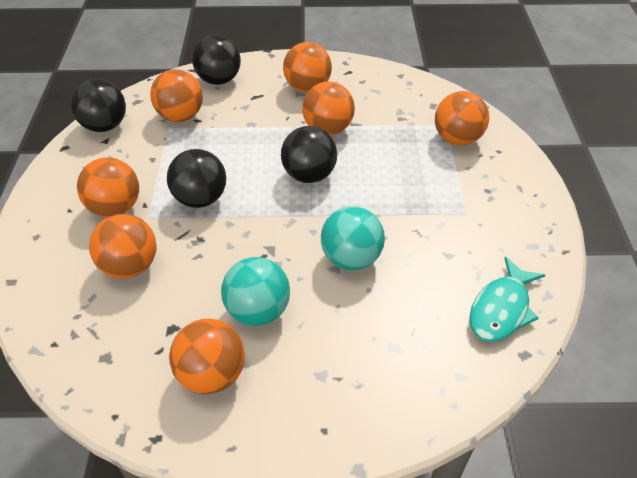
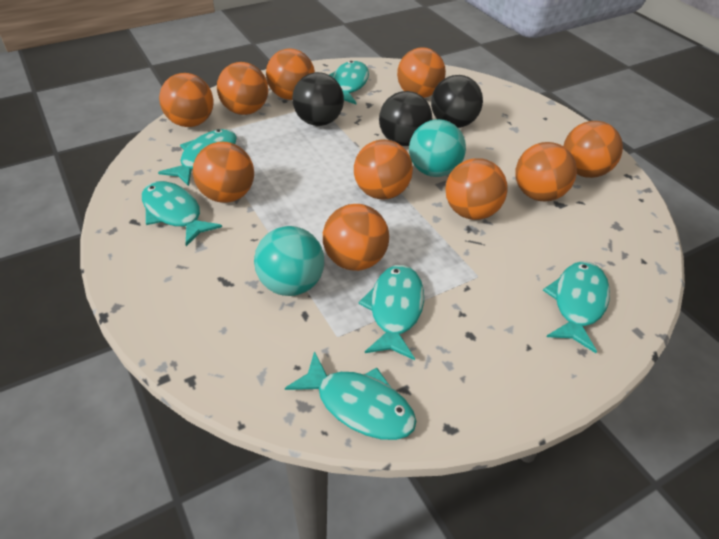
black ball: [71,79,126,132] [167,149,226,208] [192,35,241,85] [281,126,337,183] = 4 -> [292,72,344,126] [379,91,432,146] [431,75,483,128] = 3
orange ball: [77,157,139,217] [89,214,157,279] [150,69,203,122] [169,319,245,394] [283,42,332,93] [302,82,355,135] [435,91,489,145] = 7 -> [159,73,214,127] [193,142,254,203] [217,62,268,115] [266,49,315,100] [323,204,389,271] [354,139,413,199] [397,48,446,98] [446,158,508,220] [516,142,577,201] [563,121,623,178] = 10
turquoise fish: [470,257,545,342] = 1 -> [142,181,222,246] [158,129,237,186] [285,351,417,440] [330,61,369,105] [358,265,424,360] [543,261,610,353] = 6

